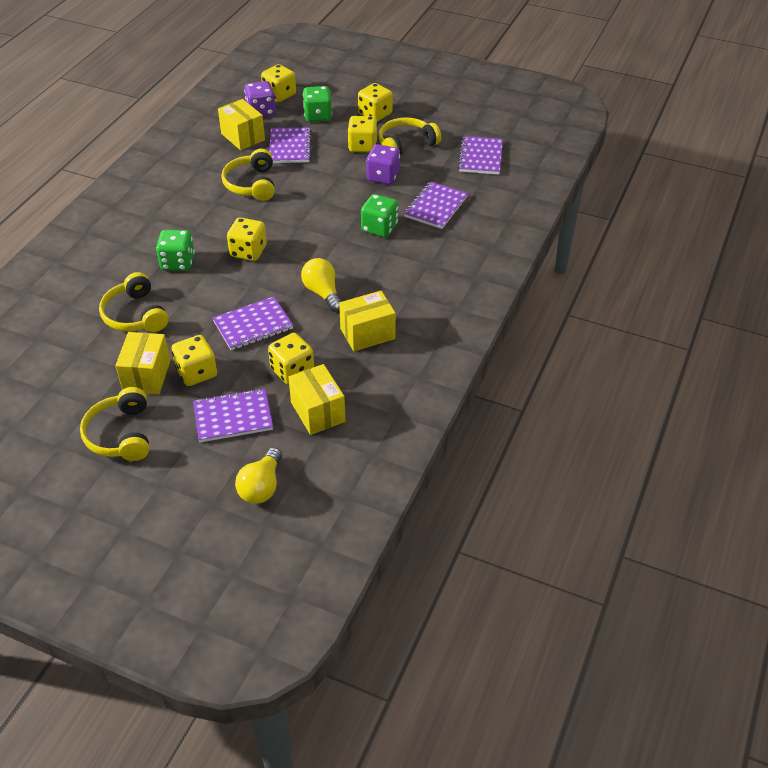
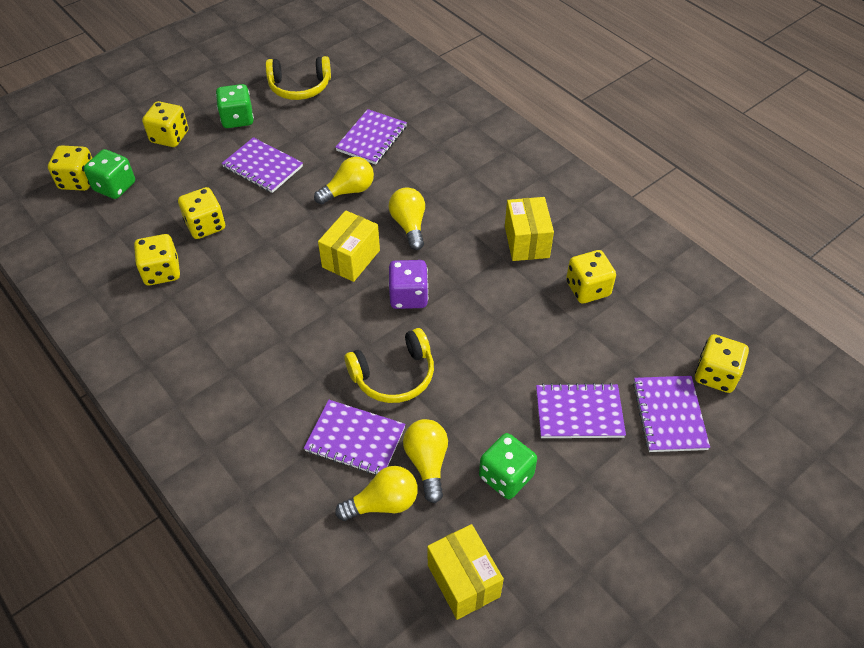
purple dice: [244,81,276,117] [366,144,400,184] = 2 -> [389,260,428,309] = 1
yellow box: [115,332,170,394] [218,99,265,150] [288,364,345,435] [339,291,396,351] = 4 -> [318,210,380,282] [427,524,504,620] [505,197,554,261] = 3
yellow headphones: [80,387,149,461] [99,272,169,332] [221,149,275,201] [379,117,441,156] = 4 -> [266,56,331,100] [345,328,434,403] = 2
yellow light bulb: [235,448,282,504] [301,258,341,312] = 2 -> [314,157,374,204] [335,466,418,521] [389,187,425,250] [403,419,448,503] = 4

